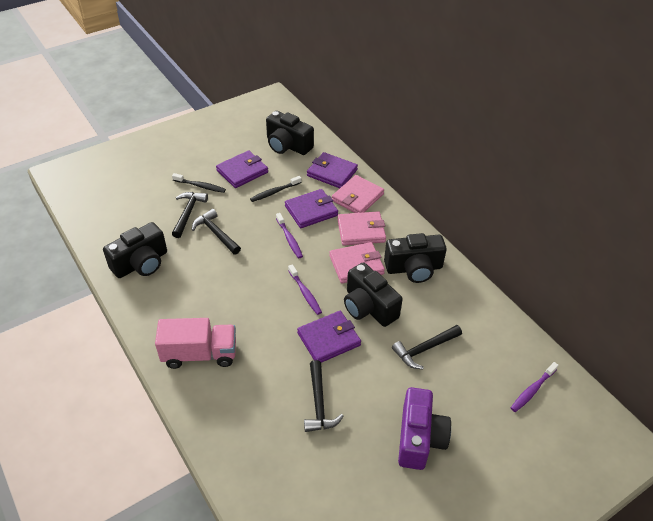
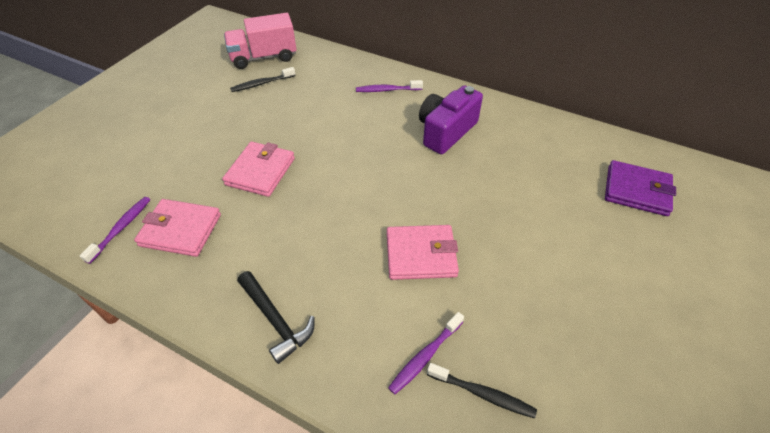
black camera: [103,222,167,278] [266,111,314,155] [344,262,403,327] [384,233,447,283] = 4 -> none = 0
black hammer: [172,192,208,238] [192,209,241,255] [304,360,344,432] [392,325,462,369] = 4 -> [238,271,315,364] = 1
purple wallet: [216,150,268,188] [285,189,338,228] [297,311,361,363] [307,152,358,188] = 4 -> [605,160,676,216] = 1

